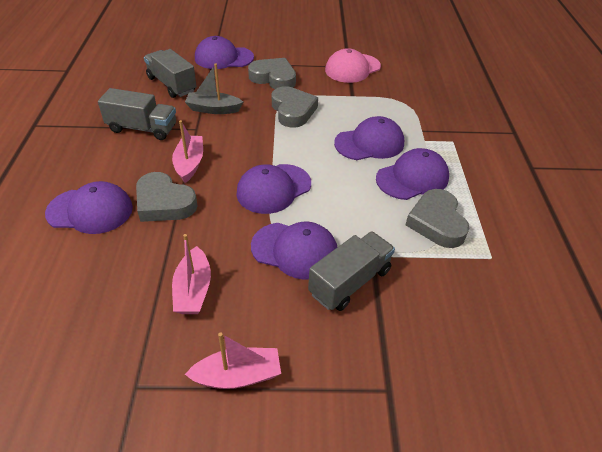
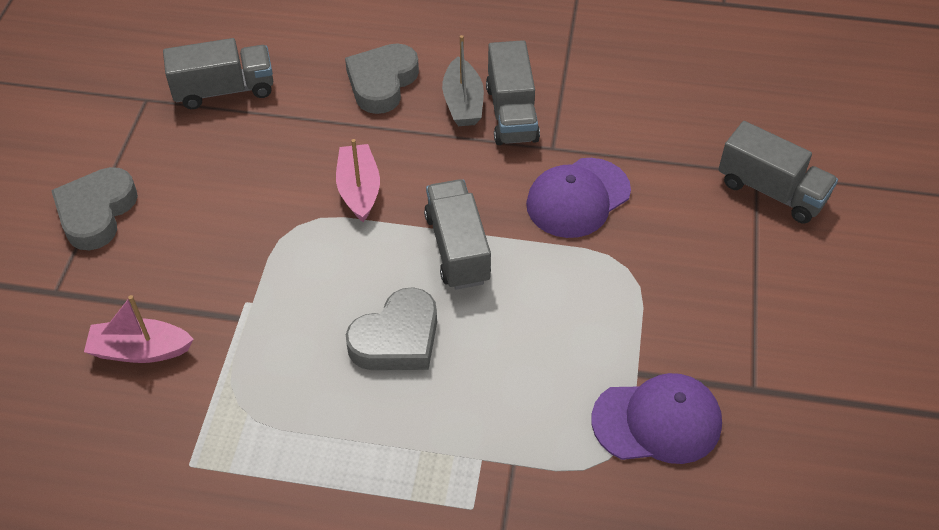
grey heart: [136,172,198,222] [248,58,296,89] [272,86,318,128] [406,189,469,248] = 4 -> [51,167,138,250] [345,43,419,114] [346,287,437,370] = 3
grey truck: [98,88,176,140] [144,49,197,98] [308,231,395,311] = 3 -> [163,38,273,109] [424,179,491,290] [486,40,540,145] [718,121,838,223] = 4
pink boat: [172,120,203,183] [172,234,211,314] [185,332,281,389] = 3 -> [84,295,194,363] [336,139,380,222] = 2
pink cap: [325,48,381,83] = 1 -> none = 0
purple cap: [45,181,133,234] [195,36,254,69] [236,164,311,214] [251,222,337,280] [334,116,404,160] [376,148,449,200] = 6 -> [526,158,631,238] [592,373,722,464] = 2

